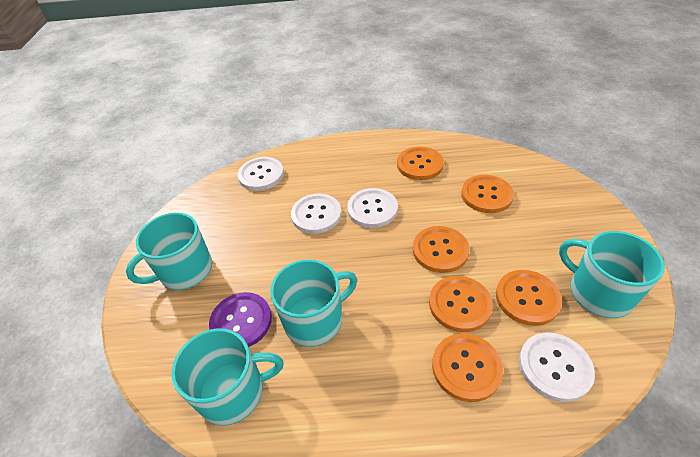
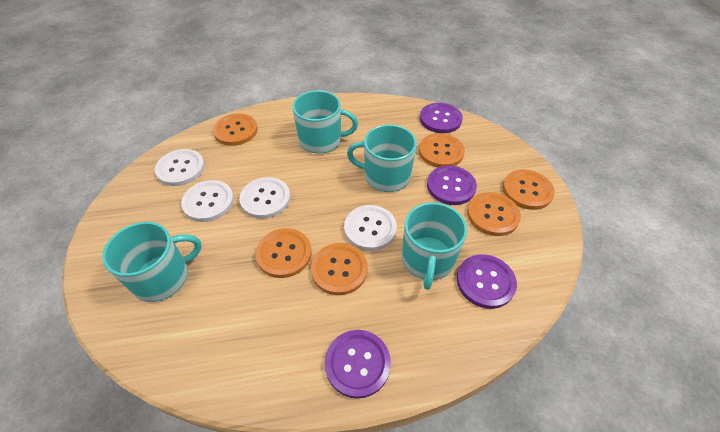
purple button: [209,292,272,347] = 1 -> [325,330,391,399] [420,103,463,133] [427,165,477,205] [457,254,517,309] = 4

